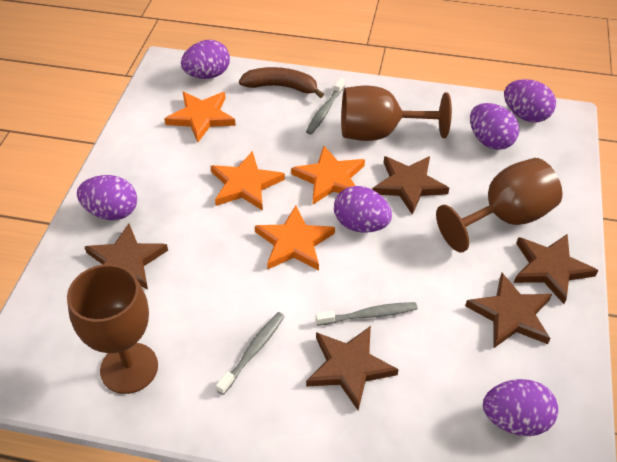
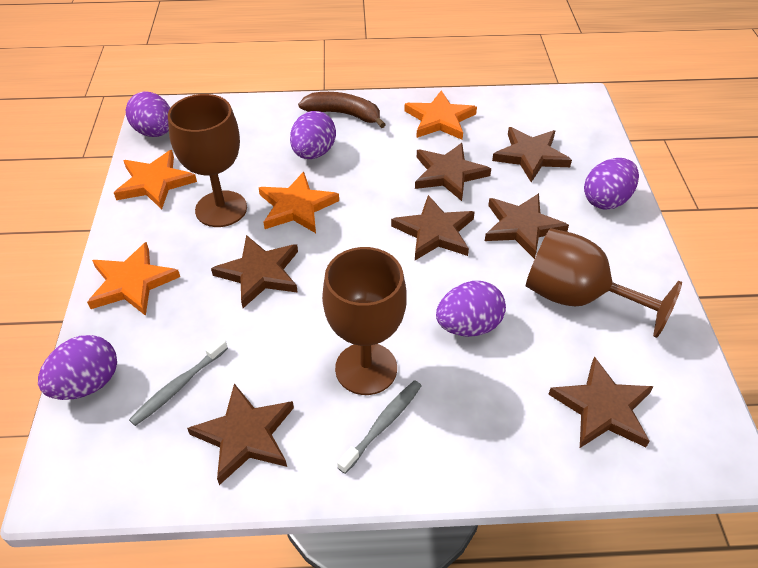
brown star: [85,224,168,289] [306,326,399,410] [372,156,449,215] [465,273,552,348] [514,234,598,304] = 5 -> [187,383,294,485] [211,235,298,308] [391,195,475,260] [415,143,491,201] [485,193,569,259] [492,127,572,182] [548,356,654,448] = 7
grey toothbrush: [216,312,285,395] [306,78,345,134] [316,302,418,326] = 3 -> [129,337,228,426] [337,380,422,474] = 2
purple egg: [77,175,137,220] [181,40,230,79] [334,186,392,233] [470,103,519,150] [483,379,558,436] [504,79,556,122] = 6 -> [38,335,117,400] [126,92,170,137] [290,111,336,159] [436,281,506,337] [584,158,639,210] = 5

